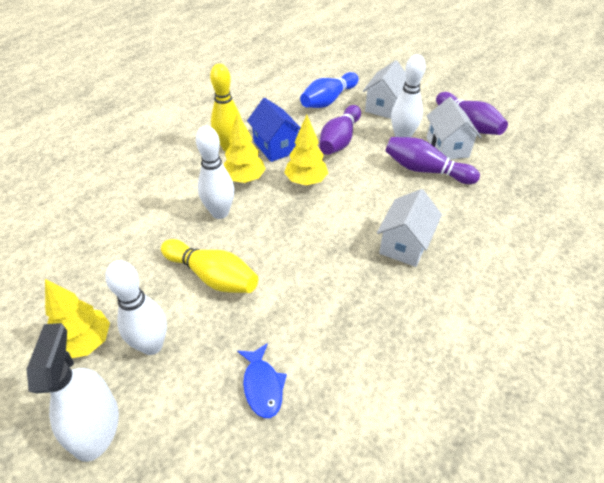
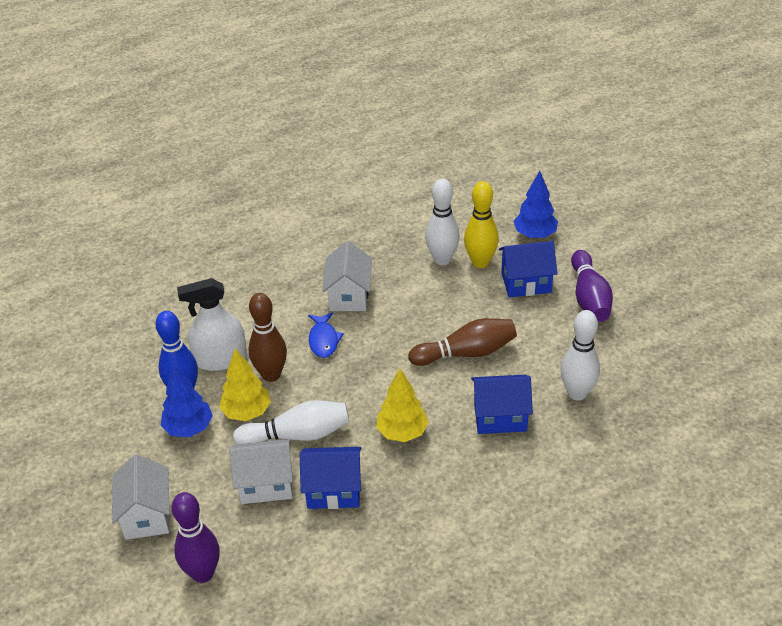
blue house: [247,98,301,162] = 1 -> [300,447,361,509] [471,375,533,434] [499,241,558,297] = 3
blue tree: none = 0 -> [161,364,213,437] [513,171,558,239] = 2
brown bowling pin: none = 0 -> [249,293,287,382] [408,318,517,366] = 2
purple bowling pin: [319,105,361,155] [385,137,480,184] [436,92,508,135] = 3 -> [172,492,220,583] [571,250,613,322] = 2
yellow bowling pin: [161,239,258,293] [210,64,242,152] = 2 -> [464,181,499,268] = 1
yellow tree: [45,279,110,358] [224,112,266,183] [284,115,328,185] = 3 -> [219,349,271,421] [376,368,429,442] = 2

